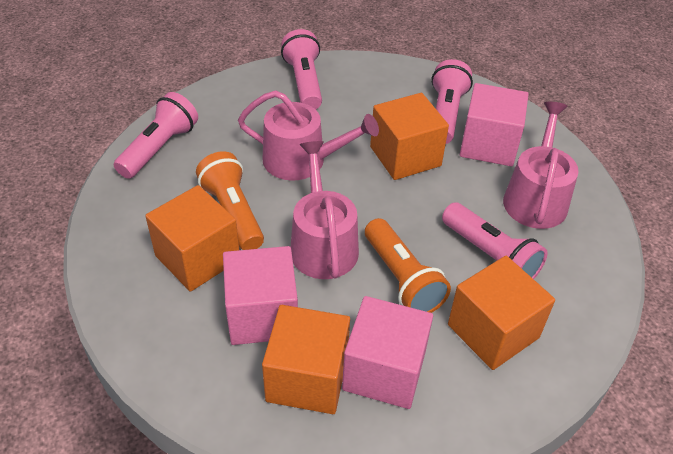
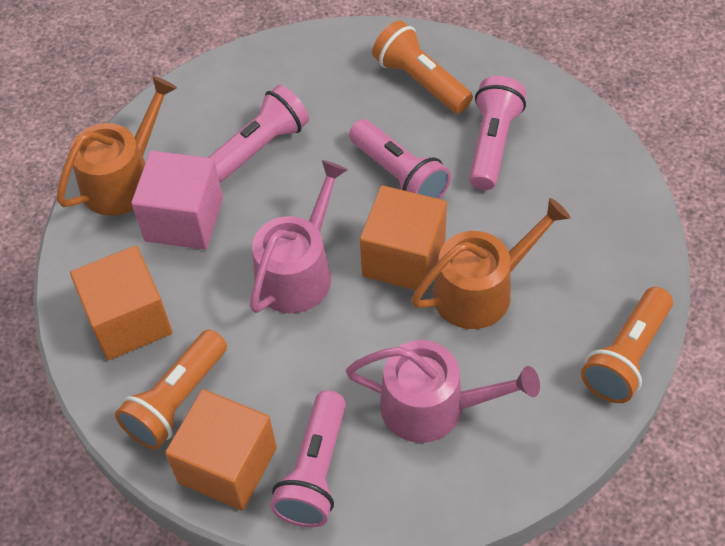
orange cube: [145,185,239,292] [262,305,350,414] [370,93,449,180] [448,256,555,370] = 4 -> [70,246,172,360] [165,389,277,511] [360,185,447,293] = 3
orange flashlight: [196,151,264,250] [365,218,451,313] = 2 -> [115,330,227,449] [372,20,473,114] [581,287,673,403] = 3
orange watering can: none = 0 -> [57,76,177,216] [411,198,570,329] = 2
pink cube: [223,246,298,345] [342,296,433,409] [460,83,529,166] = 3 -> [131,151,223,250] = 1
pink watering can: [238,90,379,181] [291,141,359,279] [503,102,578,229] = 3 -> [250,160,348,313] [346,340,540,443] = 2

